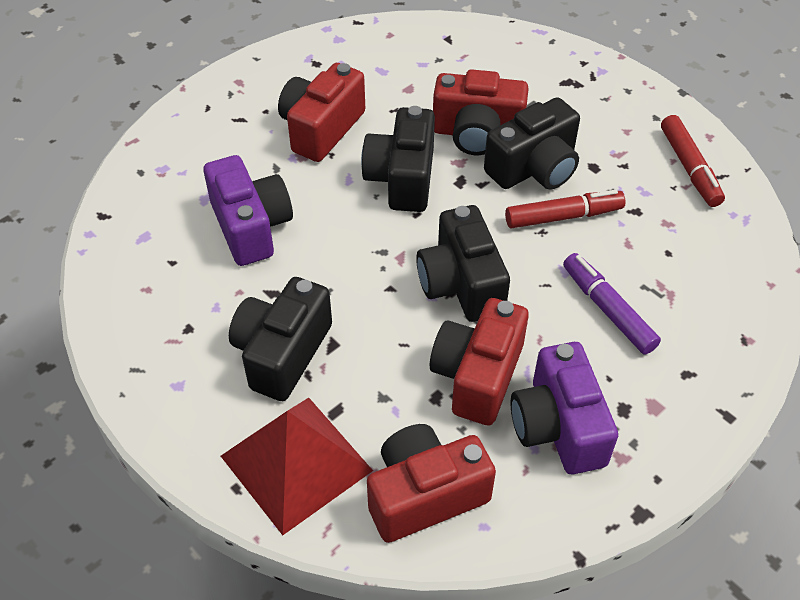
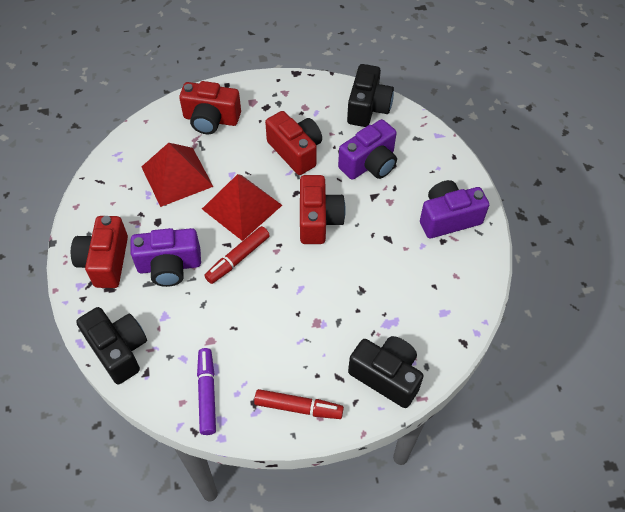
black camera: [229,277,332,401] [361,106,435,212] [416,205,510,322] [484,97,580,190] = 4 -> [76,307,147,384] [347,64,394,127] [348,336,424,408] = 3
purple camera: [203,155,293,266] [510,342,618,474] = 2 -> [131,228,201,287] [338,119,397,180] [420,180,489,238] = 3
red pyramid: [221,398,373,535] = 1 -> [141,143,213,207] [202,174,282,241] = 2

